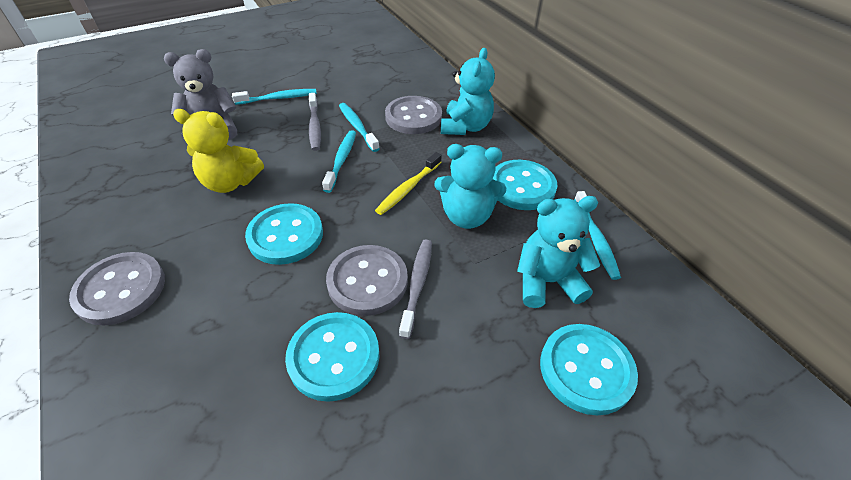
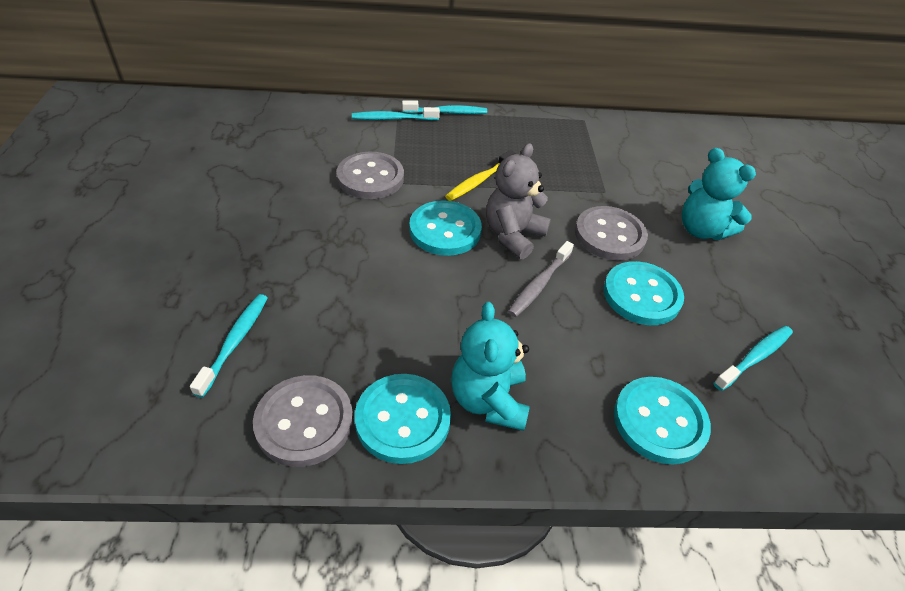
grey toothbrush: [309,93,321,151] [399,240,432,339] = 2 -> [508,241,574,317] = 1
turquoise teddy bear: [434,144,506,229] [441,48,495,135] [517,196,600,308] = 3 -> [451,302,530,431] [682,148,756,240] = 2
yellow teddy bear: [173,109,264,193] = 1 -> none = 0

